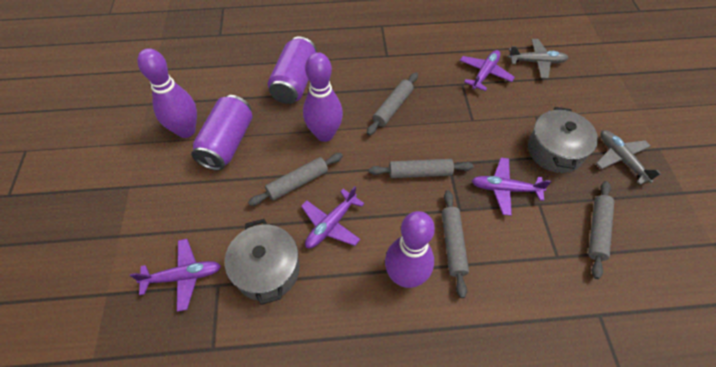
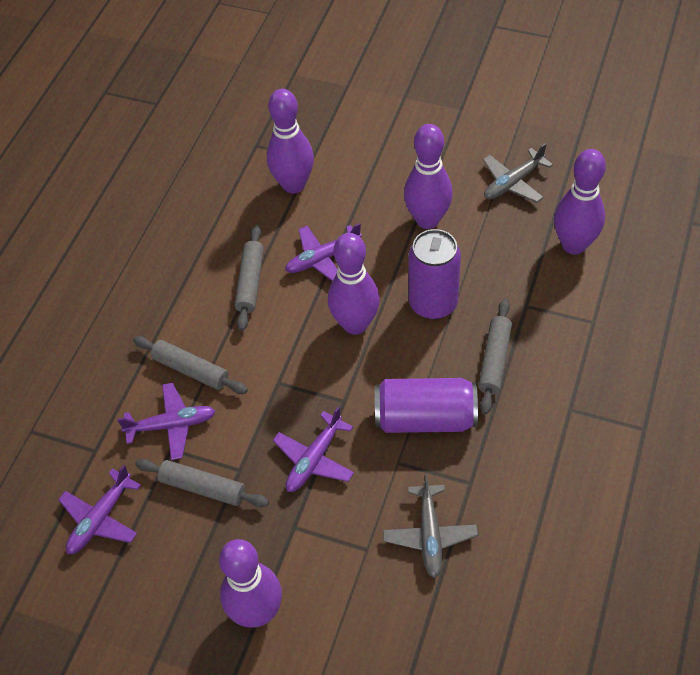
grey pot: [225,219,300,305] [528,107,598,173] = 2 -> none = 0
grey rolling pin: [248,153,343,206] [367,73,418,135] [369,159,474,178] [442,190,469,298] [588,181,614,279] = 5 -> [133,336,248,394] [135,459,269,507] [234,225,264,331] [478,299,512,415] = 4
purple bowling pin: [137,48,197,138] [303,52,343,142] [385,211,435,288] = 3 -> [219,539,282,628] [267,89,314,194] [328,233,380,335] [404,124,453,229] [554,149,606,254] = 5

